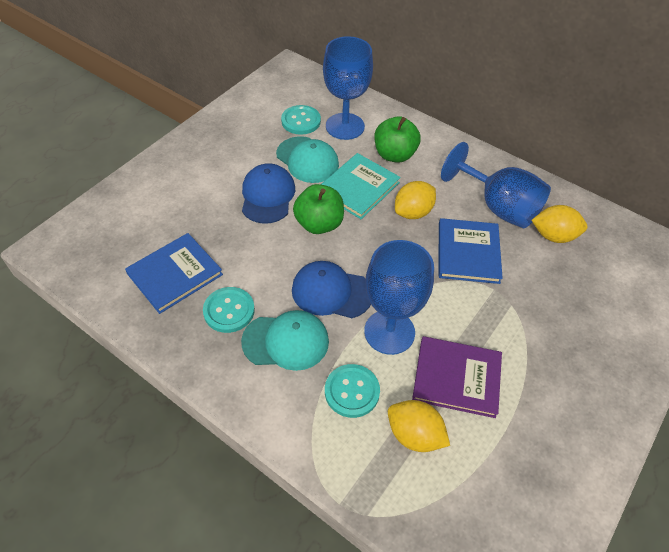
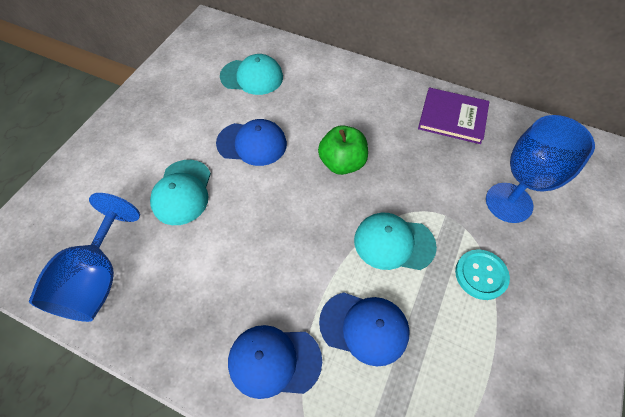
blue book: [125,233,223,314] [439,218,503,284] = 2 -> none = 0
blue cap: [242,163,295,224] [292,261,371,318] = 2 -> [216,119,287,166] [228,325,322,399] [319,292,410,366] = 3
blue goblet: [323,36,373,140] [364,240,434,355] [441,142,551,228] = 3 -> [29,193,140,322] [486,115,595,223] = 2
green apple: [293,184,344,234] [374,116,421,163] = 2 -> [318,125,368,175] = 1
turquoise book: [321,153,401,219] = 1 -> none = 0
turquoise button: [203,287,255,333] [281,105,321,135] [325,364,380,418] = 3 -> [455,249,510,300] = 1
turquoise cap: [241,310,329,371] [276,136,339,183] = 2 -> [150,160,211,225] [220,54,283,95] [354,213,437,270] = 3
yellow lemon: [388,400,450,452] [395,181,436,219] [532,205,588,243] = 3 -> none = 0

